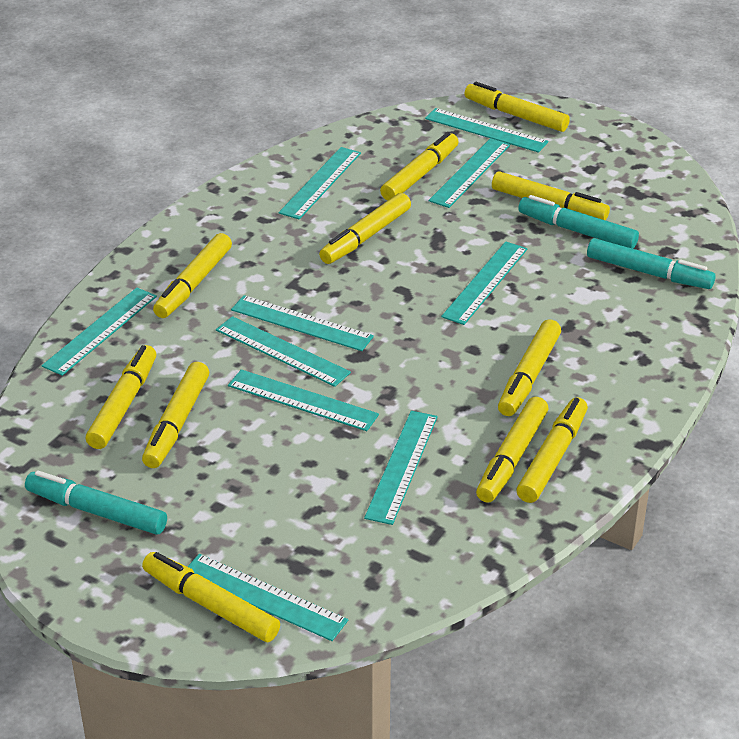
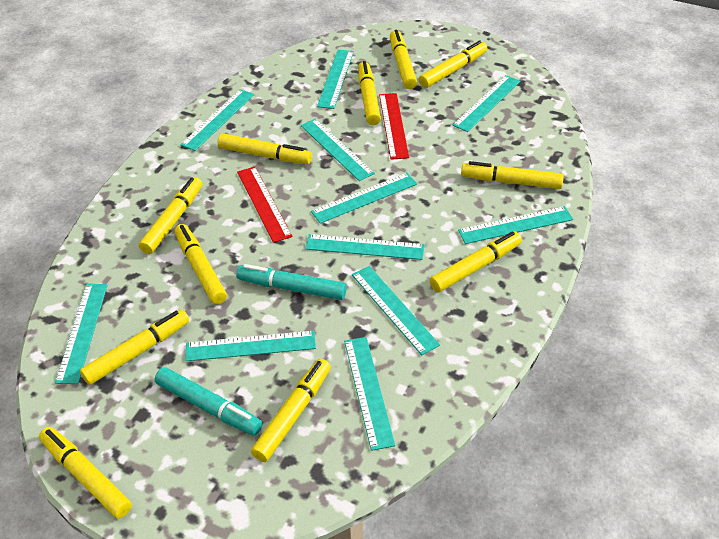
red ruler: none = 0 -> [237,167,292,243] [379,93,409,160] = 2
turquoise marker: [25,470,167,535] [518,195,639,249] [587,238,716,289] = 3 -> [155,367,262,435] [236,264,347,300] = 2
turquoise ruler: [42,288,157,376] [187,554,348,641] [216,316,351,387] [228,369,379,431] [231,295,374,351] [279,147,361,220] [364,411,438,525] [425,108,548,153] [429,138,510,208] [441,241,527,325] = 10 -> [55,284,108,384] [180,89,254,151] [185,331,316,361] [301,118,375,181] [305,234,425,260] [311,173,417,224] [317,50,354,109] [344,337,395,451] [352,266,440,355] [452,75,520,132] [458,206,573,244] = 11

